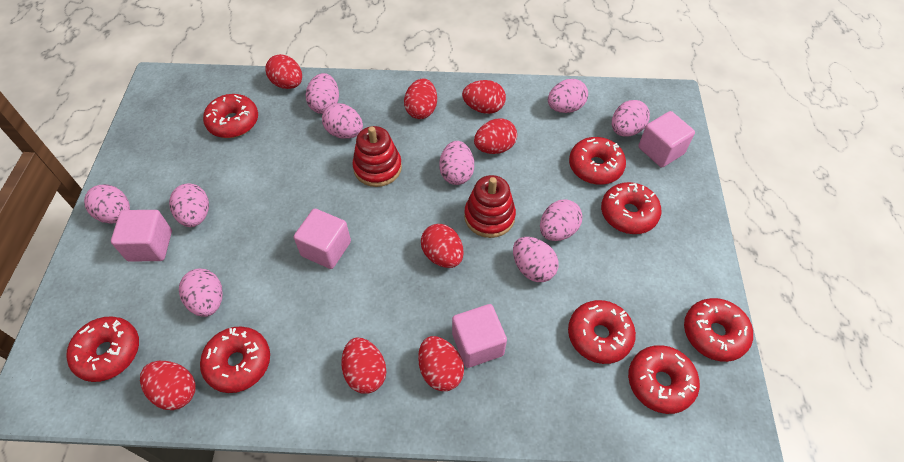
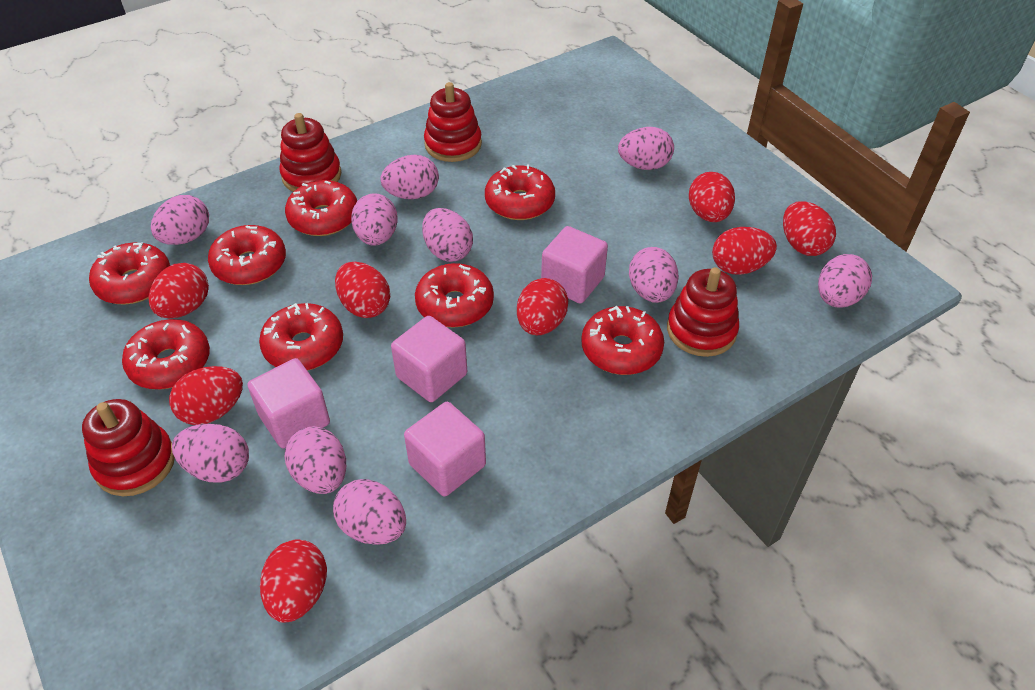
red stacking toy: [352,126,402,187] [464,175,516,238] = 2 -> [82,399,175,496] [279,113,341,192] [424,82,482,162] [667,267,739,357] = 4

